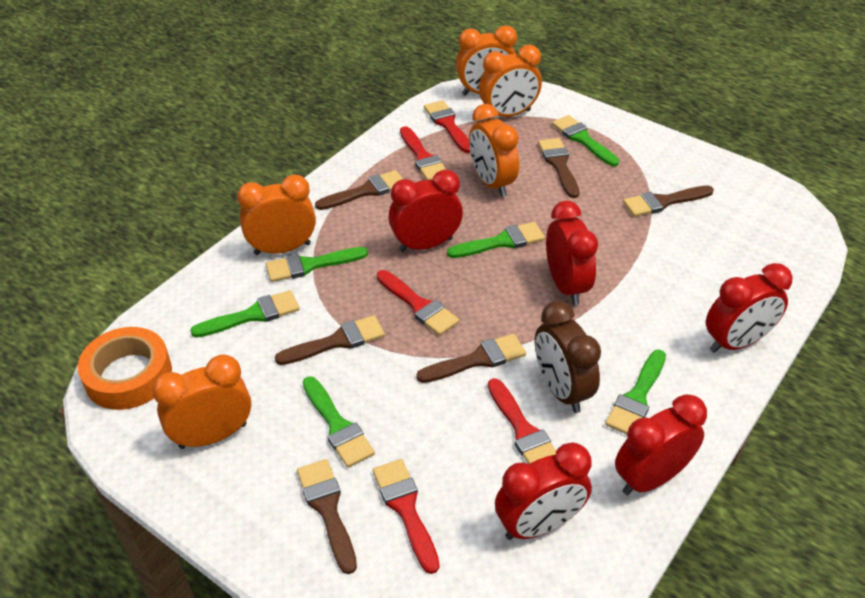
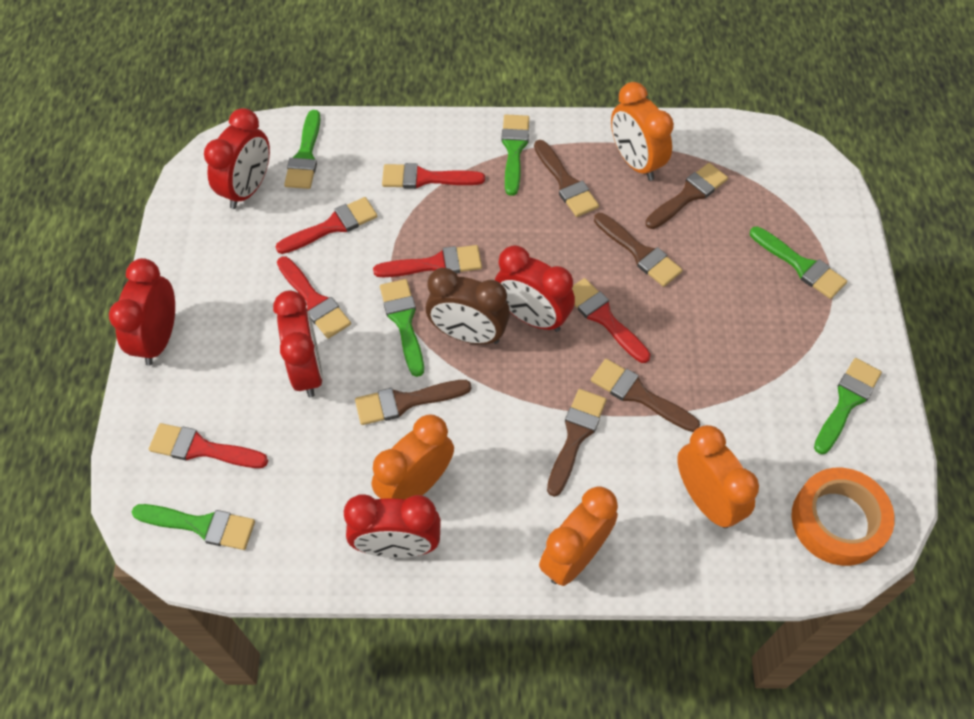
orange clock: [152,354,251,449] [237,174,316,255] [456,25,517,95] [469,104,519,197] [479,45,542,119] = 5 -> [372,414,454,500] [539,487,618,586] [611,82,674,181] [677,425,759,528] = 4
red brush: [373,459,439,574] [377,270,459,336] [400,126,447,180] [424,100,470,153] [488,378,556,464] = 5 -> [149,423,268,468] [276,197,377,254] [277,257,351,339] [373,245,482,277] [382,163,485,189] [572,278,651,363] = 6

